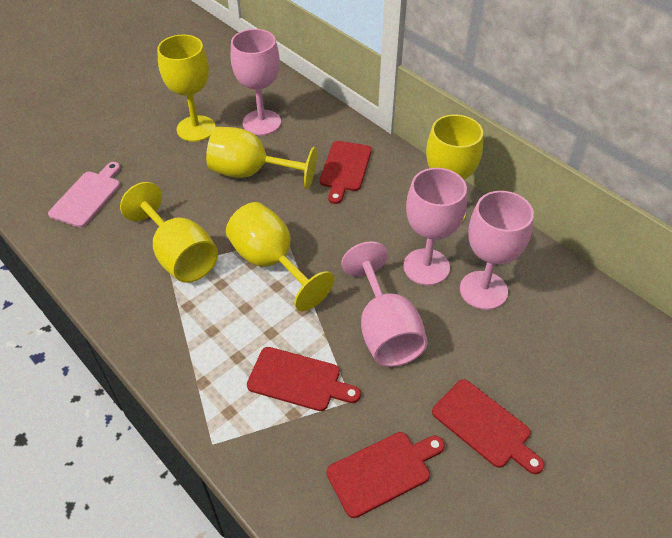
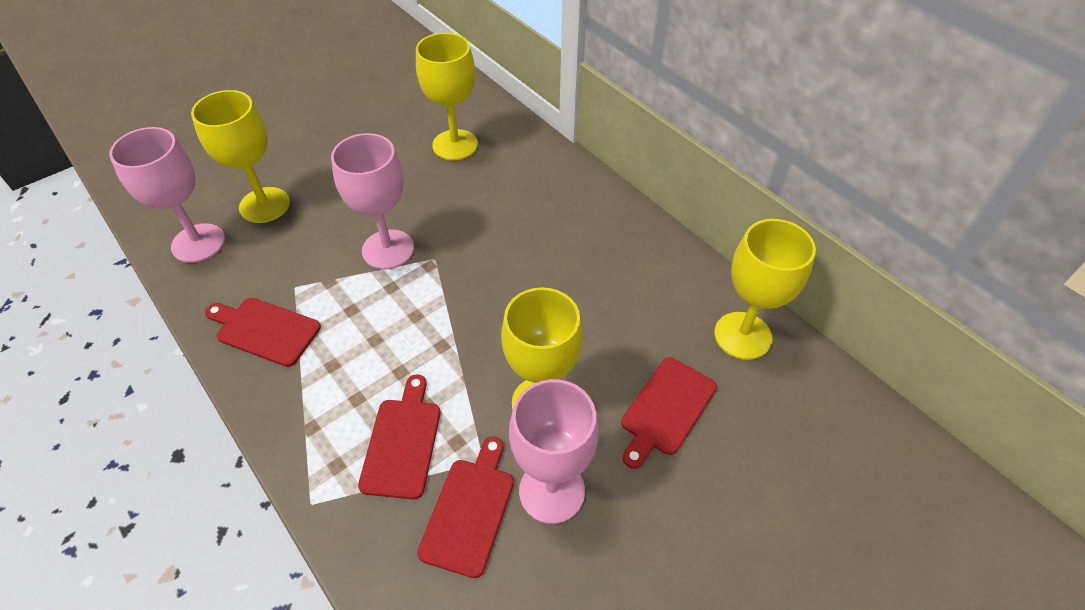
pink cutting board: [48,162,120,227] = 1 -> none = 0
pink goblet: [231,29,281,135] [341,241,428,367] [403,168,467,285] [460,191,534,310] = 4 -> [109,127,225,263] [331,133,414,269] [509,379,599,524] = 3
yellow goblet: [120,182,218,283] [157,35,216,142] [206,127,317,189] [226,202,334,311] [426,115,483,222] = 5 -> [191,90,290,223] [416,33,478,161] [501,287,583,410] [714,219,816,360] = 4

